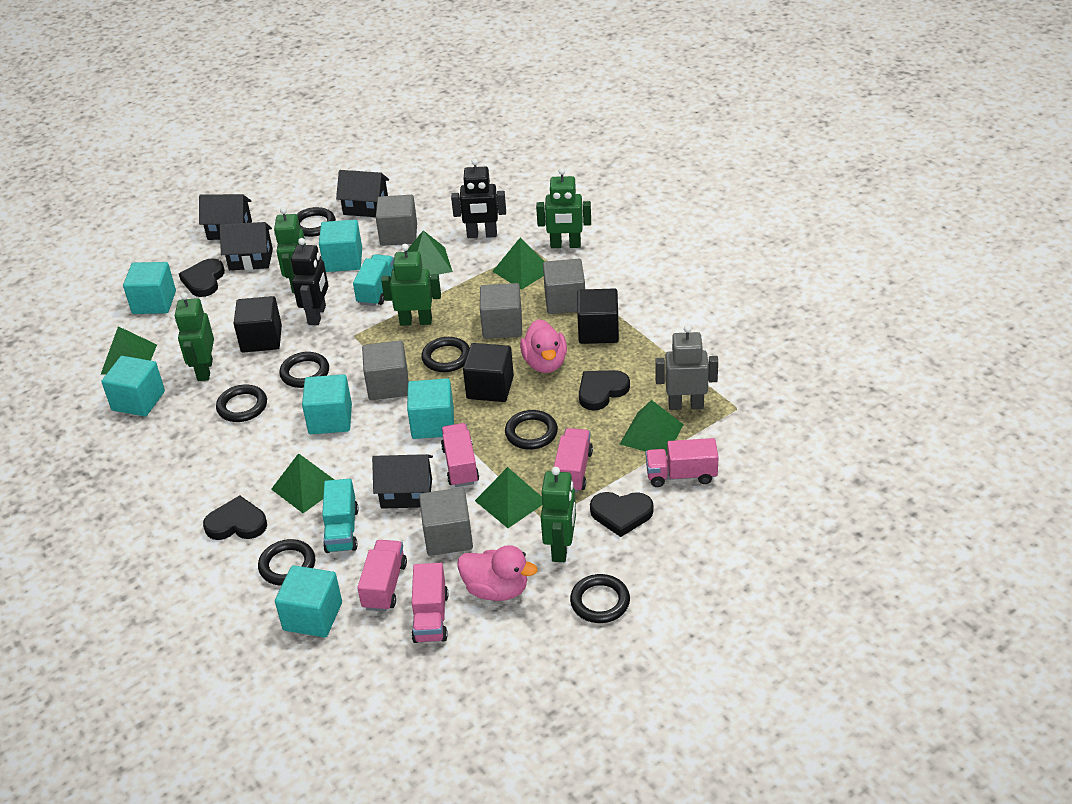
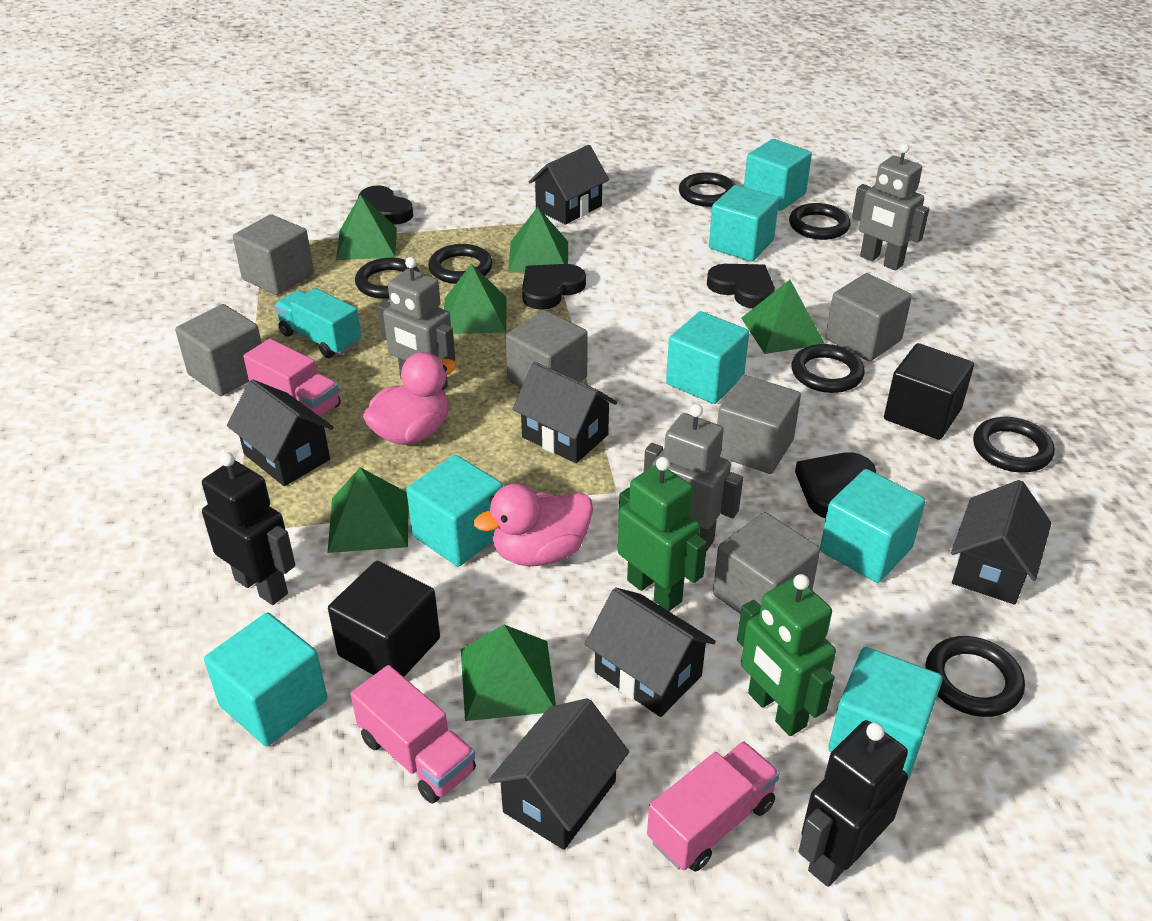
black cube: [234,296,282,353] [463,343,514,402] [577,288,619,344] = 3 -> [328,561,440,677] [884,343,974,440] = 2
black house: [199,194,252,240] [220,222,273,270] [336,170,389,217] [372,454,433,509] = 4 -> [227,379,334,486] [488,698,629,850] [512,362,617,463] [529,145,609,225] [585,587,716,717] [951,480,1052,605] = 6
green robot: [175,292,214,381] [274,207,306,293] [381,244,441,326] [536,168,591,248] [541,467,576,562] = 5 -> [618,457,707,611] [737,574,836,736] = 2
grey cube: [362,340,409,400] [376,195,417,246] [419,487,473,556] [480,283,522,339] [543,259,585,314] = 5 -> [175,304,262,396] [233,214,314,295] [506,310,588,388] [713,512,820,614] [717,375,801,474] [826,273,912,361] = 6
grey robot: [655,325,718,410] = 1 -> [377,257,455,391] [644,404,743,552] [852,143,929,271] = 3
pink truck: [357,540,407,612] [412,563,448,643] [441,423,479,487] [554,428,593,493] [646,438,719,487] = 5 -> [243,339,341,417] [351,665,476,803] [647,741,780,872] = 3
turquoise cube: [101,356,165,417] [123,262,176,314] [275,565,342,637] [302,374,352,434] [319,220,362,272] [407,378,454,439] = 6 -> [204,613,327,746] [406,455,503,567] [666,311,749,404] [709,185,779,262] [744,139,812,210] [820,469,925,583] [828,647,943,779] = 7
turquoise truck: [322,479,359,553] [353,254,394,306] = 2 -> [274,288,361,358] = 1

